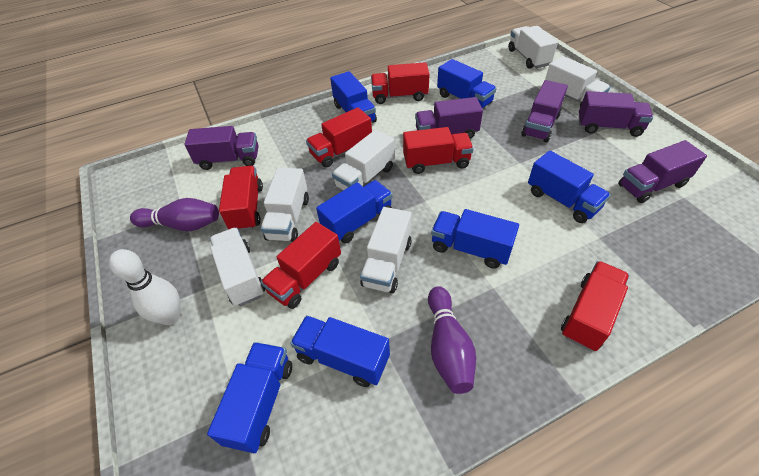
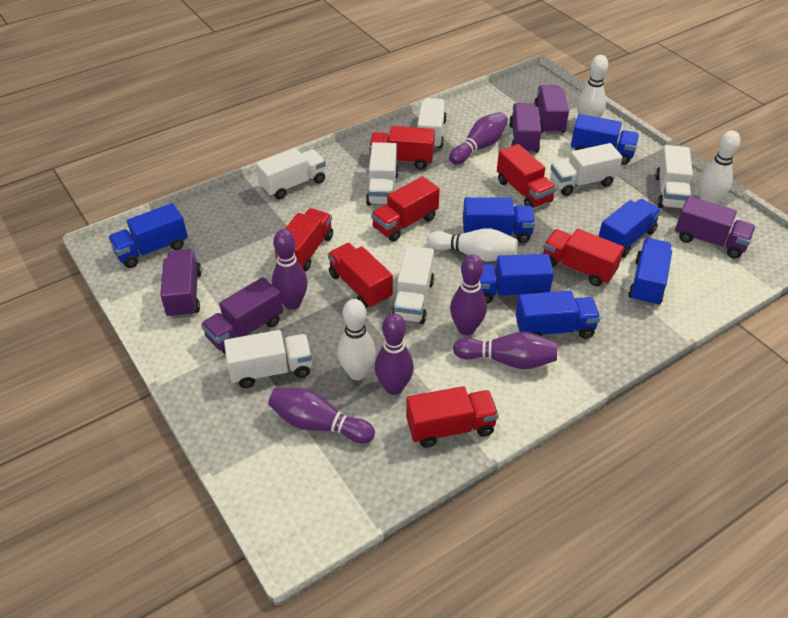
purple bowling pin: [130,198,219,231] [428,286,476,394] = 2 -> [268,388,375,444] [272,229,308,310] [375,314,414,395] [449,112,508,165] [450,255,487,335] [453,332,557,369] = 6
red truck: [219,166,263,231] [261,222,341,309] [306,107,372,167] [371,62,430,104] [403,127,474,174] [561,261,629,351] = 6 -> [275,208,333,271] [328,243,393,308] [369,126,435,170] [371,176,440,242] [406,386,499,448] [497,144,556,208] [543,229,624,286] = 7
white bowling pin: [109,249,181,325] = 1 -> [337,299,376,380] [427,228,518,262] [577,55,608,118] [698,130,740,204] = 4
white truck: [210,227,265,306] [261,168,309,242] [332,130,395,190] [360,207,412,293] [508,26,558,69] [545,56,610,107] = 6 -> [224,330,312,388] [256,148,326,199] [366,142,399,206] [392,246,434,324] [417,98,447,149] [551,143,623,196] [655,145,693,209] = 7

